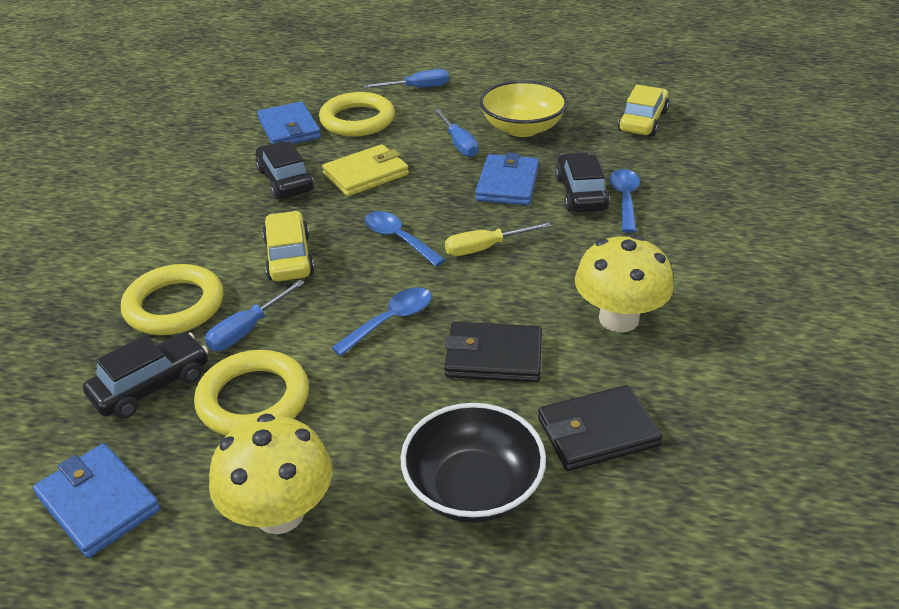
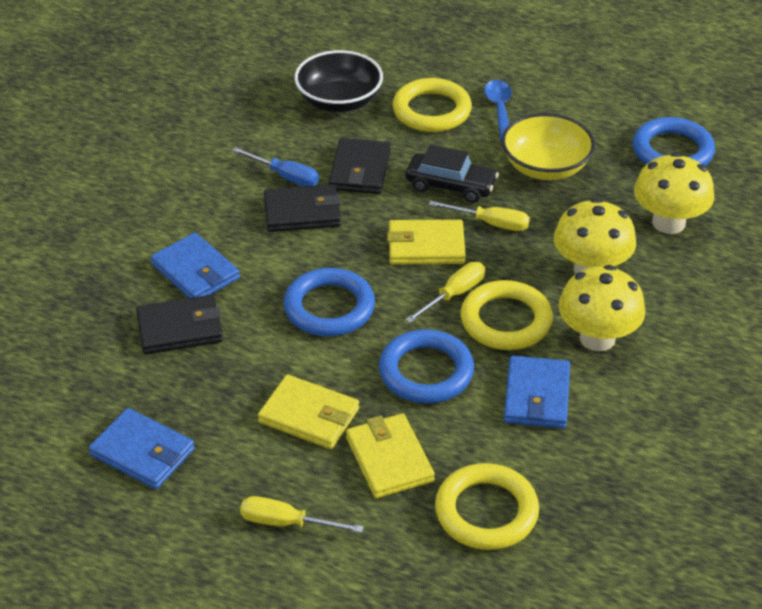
black car: [83,332,208,419] [255,141,314,200] [555,152,610,212] = 3 -> [406,144,499,203] = 1
black wallet: [445,322,542,382] [538,385,662,471] = 2 -> [136,295,223,354] [264,184,341,232] [329,138,391,194] = 3
blue ring: none = 0 -> [284,268,375,336] [379,329,474,403] [633,117,715,166] = 3
blue screwdriver: [205,280,305,351] [364,69,449,88] [434,109,479,157] = 3 -> [232,147,319,186] = 1
blue spoon: [331,287,432,356] [365,211,445,267] [609,169,640,233] = 3 -> [484,80,512,141] = 1
yellow car: [262,211,314,281] [618,85,669,137] = 2 -> none = 0
yellow mushroom: [209,414,332,534] [575,235,674,332] = 2 -> [554,198,636,274] [558,265,645,351] [634,152,714,234] = 3
yellow screwdriver: [445,222,552,256] = 1 -> [240,496,364,533] [405,262,485,323] [428,201,530,231] = 3
yellow wallet: [322,144,409,196] = 1 -> [258,374,359,449] [346,414,435,498] [387,219,466,265] = 3

